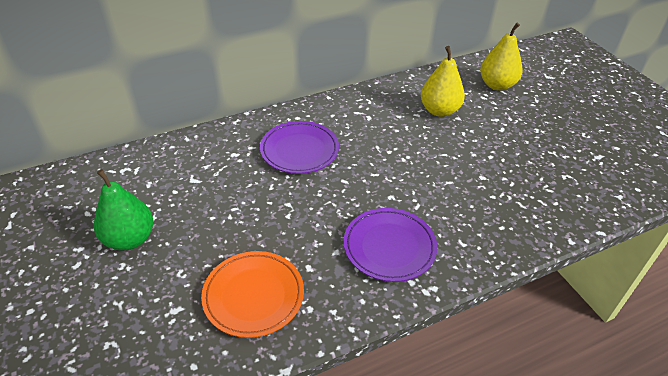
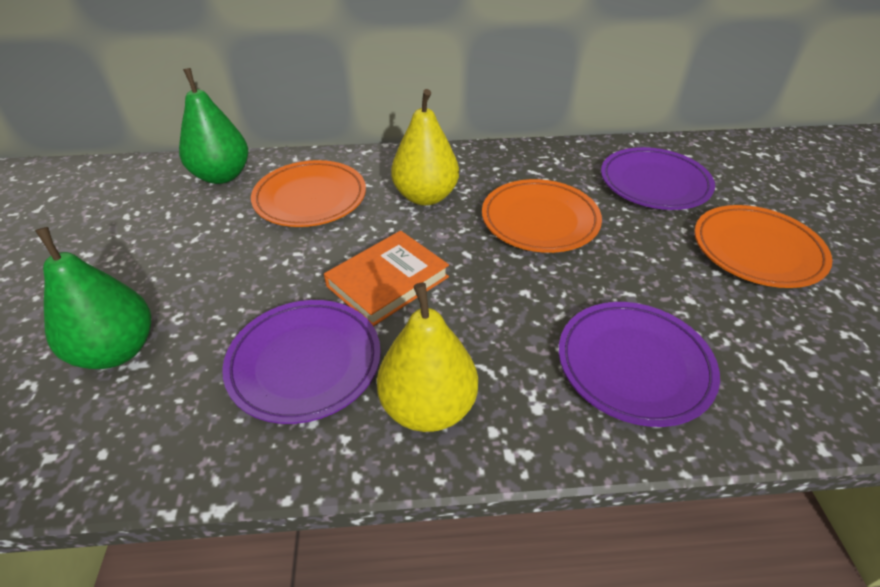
green pear: [94,169,153,250] = 1 -> [35,227,151,369] [179,68,248,184] = 2
orange book: none = 0 -> [324,231,449,326] = 1
orange plate: [201,251,304,338] = 1 -> [251,160,366,227] [482,179,602,253] [694,205,832,288] = 3
purple plate: [260,121,339,174] [343,208,437,282] = 2 -> [222,300,381,424] [559,302,720,427] [601,147,715,210] = 3

